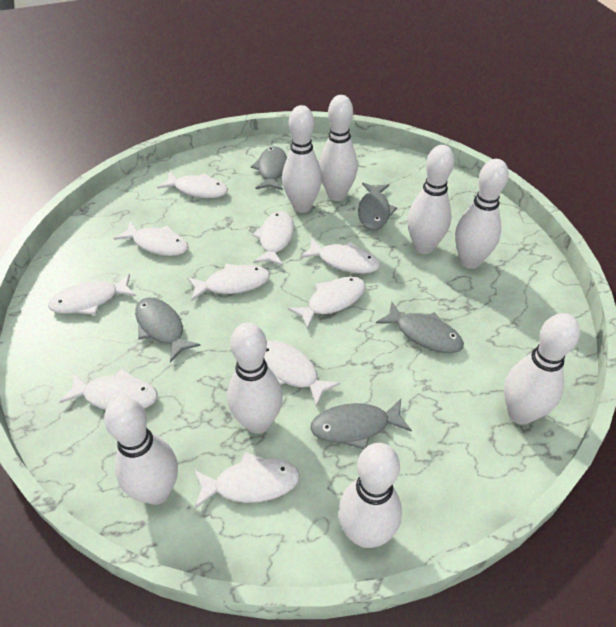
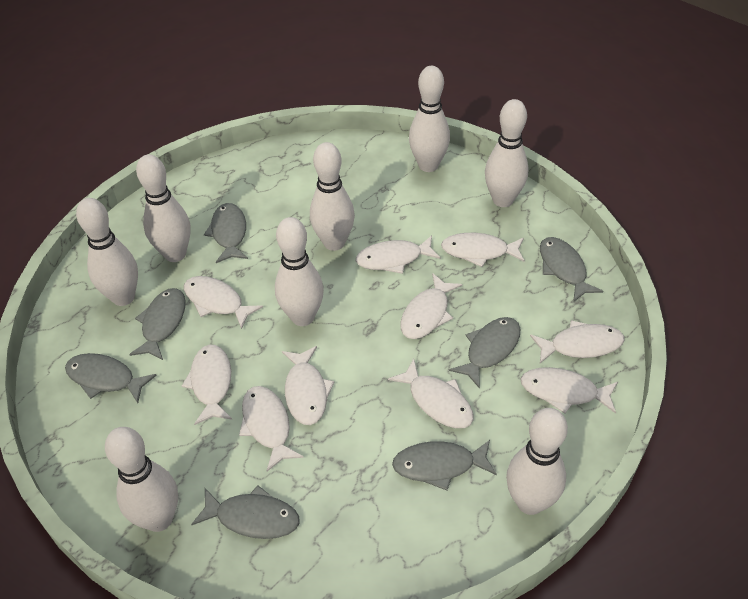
grey fish: [135,297,201,363] [251,146,287,190] [310,399,412,449] [358,183,397,230] [376,302,464,353] = 5 -> [65,353,157,403] [129,288,186,360] [191,485,299,539] [204,203,248,263] [392,440,497,491] [449,317,520,389] [540,237,603,302] = 7

